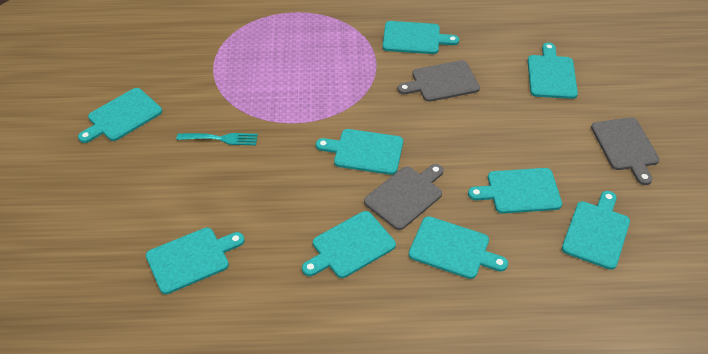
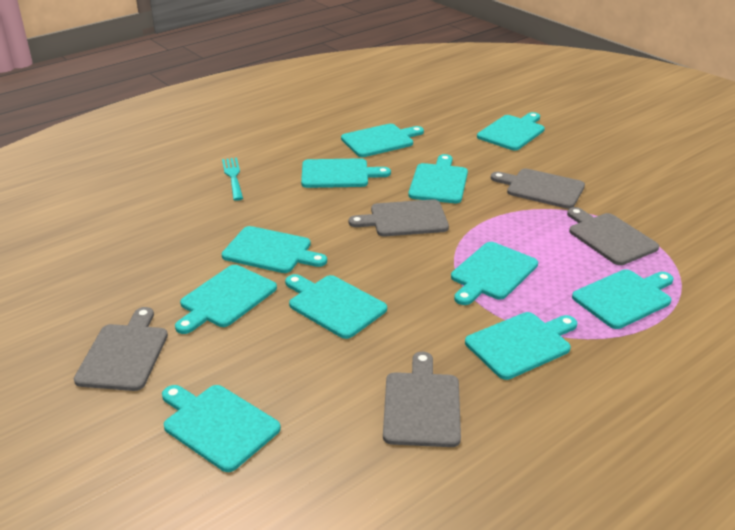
grey cutting board: [364,164,444,230] [398,60,480,102] [591,117,660,185] = 3 -> [74,307,168,391] [349,199,449,236] [383,352,461,447] [491,169,585,209] [567,207,659,265] = 5
turquoise cutting board: [78,88,162,143] [146,227,245,294] [302,211,396,278] [316,129,403,175] [383,21,459,54] [409,216,508,279] [468,168,562,214] [528,43,578,99] [562,191,630,270] = 9 -> [162,385,281,472] [175,265,277,334] [222,226,327,273] [285,274,387,339] [301,158,391,188] [341,124,424,157] [408,154,468,203] [451,242,538,305] [465,312,577,380] [477,112,545,150] [572,269,674,329] = 11

